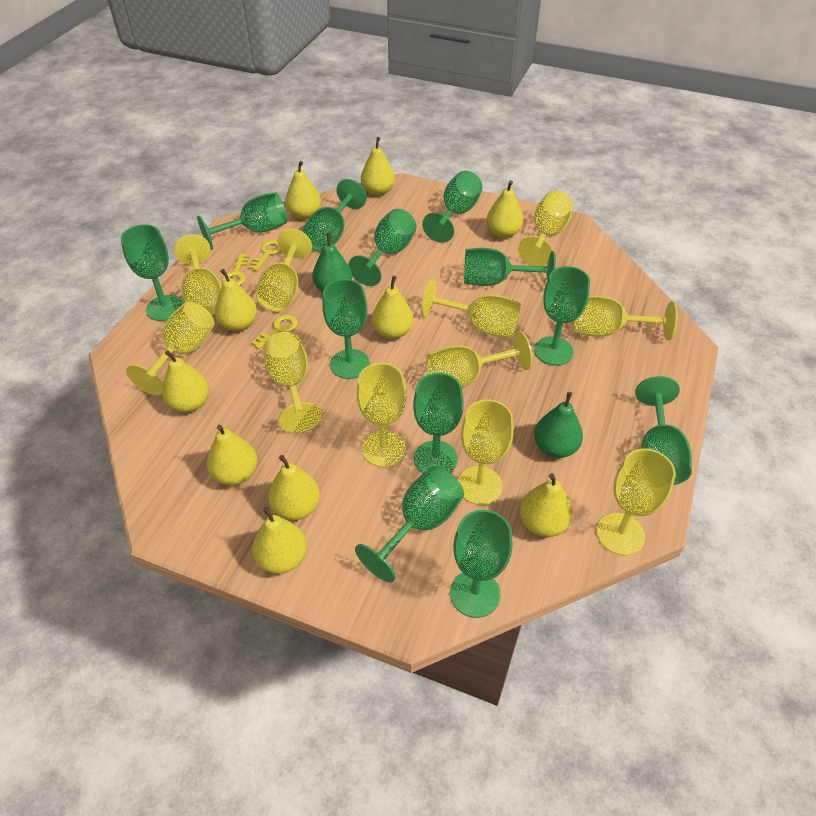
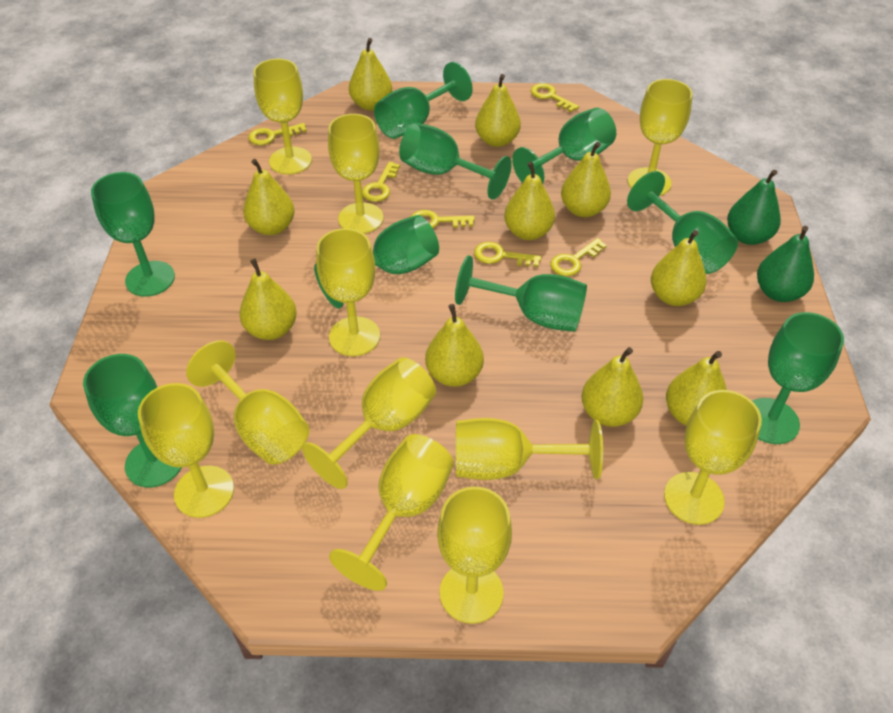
green goblet: [121,224,184,321] [197,192,287,250] [302,179,367,252] [322,279,370,379] [348,209,416,286] [355,466,464,582] [413,373,464,474] [422,171,483,243] [450,510,513,618] [464,248,556,286] [534,266,590,366] [635,376,692,485] = 12 -> [83,354,182,487] [91,172,175,296] [314,215,439,309] [374,62,473,139] [399,123,512,200] [455,255,587,332] [512,108,616,184] [627,171,738,274] [752,312,844,444] = 9
yellow key: [222,253,250,286] [249,240,281,271] [251,315,298,349] = 3 -> [248,123,307,145] [362,162,400,202] [411,210,475,228] [474,242,541,267] [531,83,579,112] [550,238,607,276] = 6

